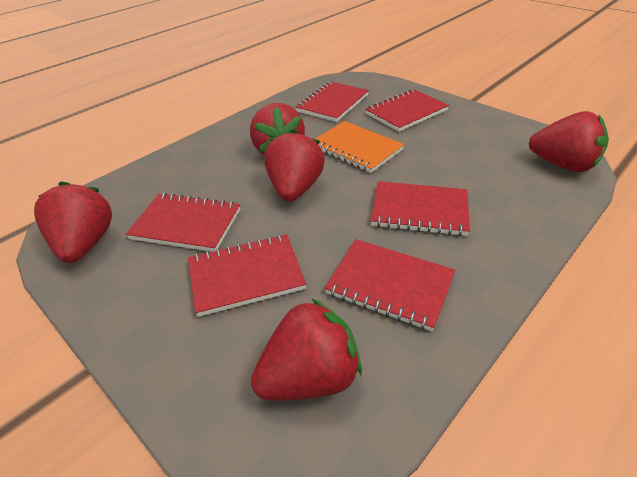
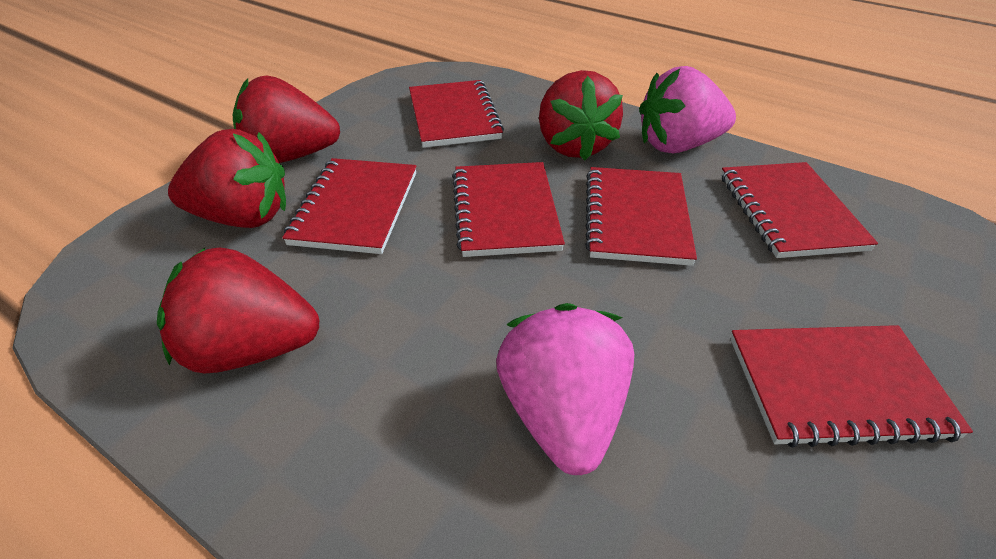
orange notebook: [315,121,404,173] = 1 -> none = 0
pink strawberry: none = 0 -> [496,303,634,475] [639,66,736,153] = 2
red strawberry: [34,181,112,263] [250,103,305,155] [251,298,362,401] [264,130,325,202] [529,111,609,172] = 5 -> [157,247,319,374] [168,129,286,228] [232,75,340,163] [539,70,623,161] = 4

